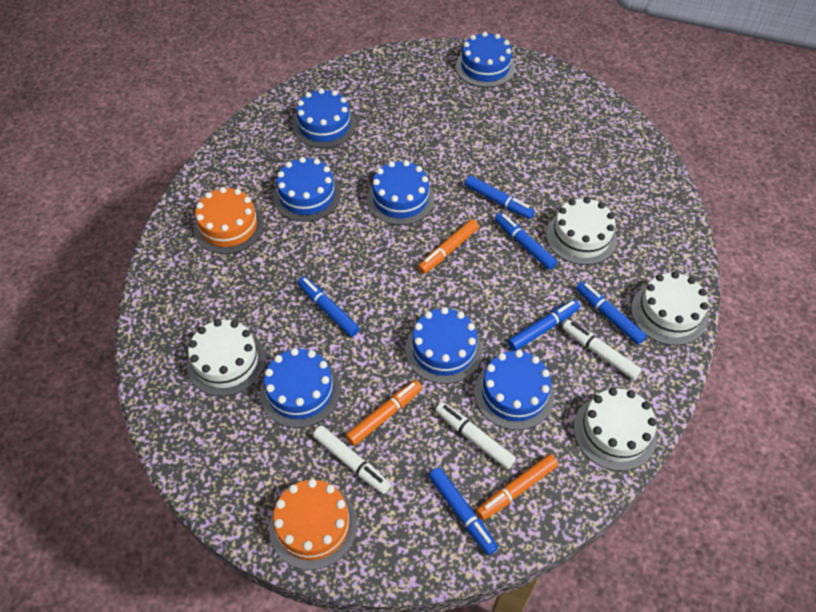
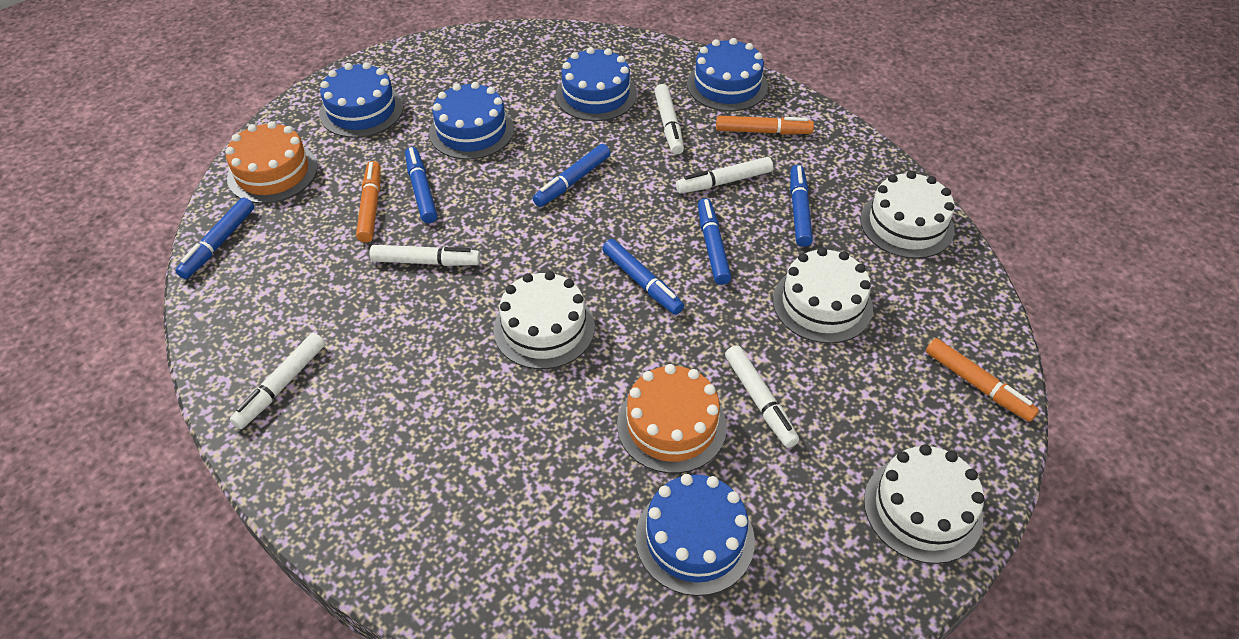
blue cake: [260,348,340,428] [273,157,341,222] [293,88,356,148] [367,160,435,225] [405,307,482,384] [456,32,515,88] [474,350,555,430] = 7 -> [319,62,403,138] [429,82,514,160] [555,47,637,121] [635,474,755,596] [687,38,768,111] = 5
white marker: [313,426,391,494] [435,402,516,469] [562,320,642,380] = 3 -> [230,333,325,429] [370,245,480,266] [655,84,684,155] [676,157,773,193] [725,345,799,448] = 5

